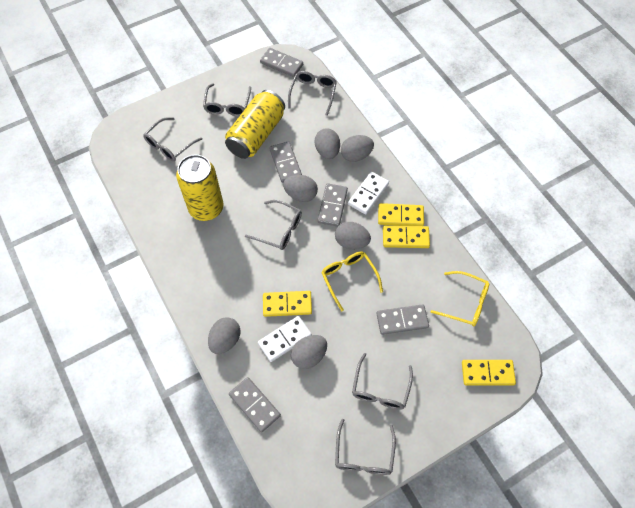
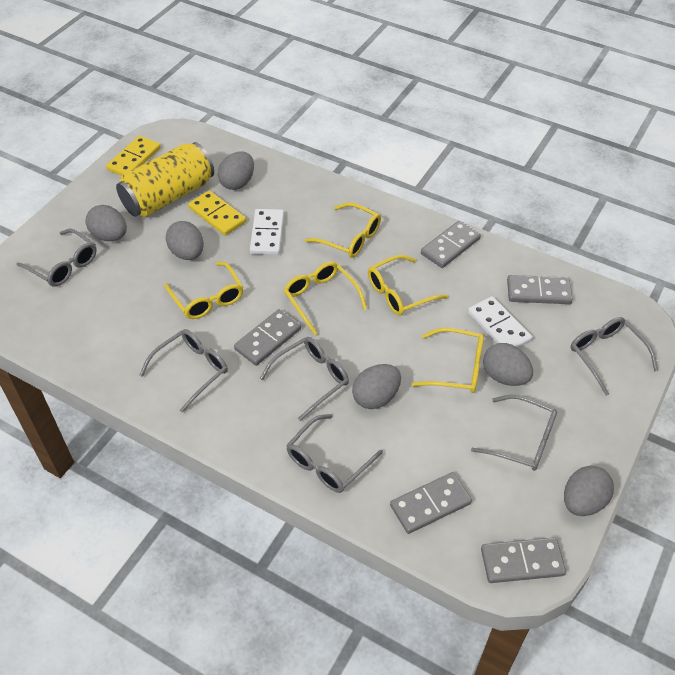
yellow can: [176,155,223,221] [225,90,285,159] = 2 -> [116,142,214,217] = 1
yellow domino: [263,291,312,317] [378,203,424,226] [383,225,430,248] [462,360,516,386] = 4 -> [106,136,161,176] [188,191,246,236] = 2
yellow glasses: [321,251,383,311] [431,271,489,326] = 2 -> [164,262,243,319] [284,262,367,335] [305,203,381,258] [368,255,448,316] [412,328,484,393] = 5

